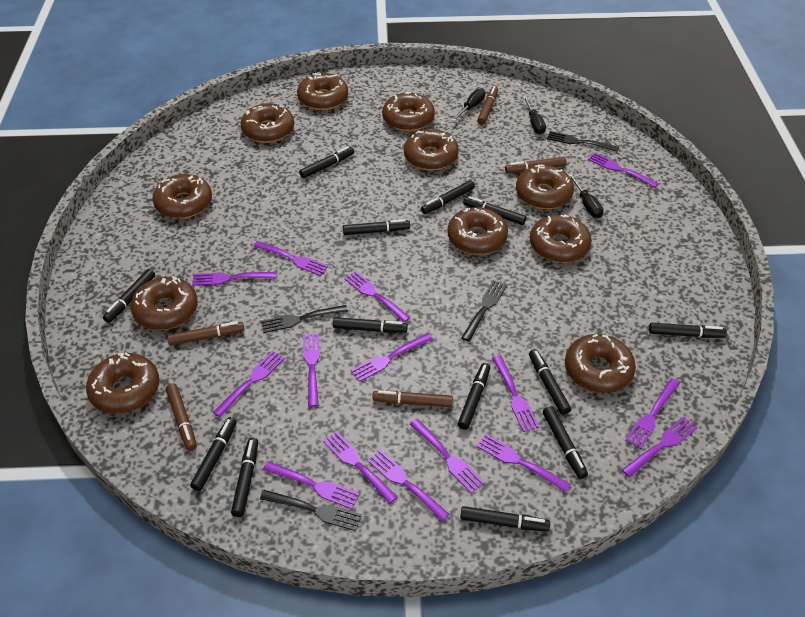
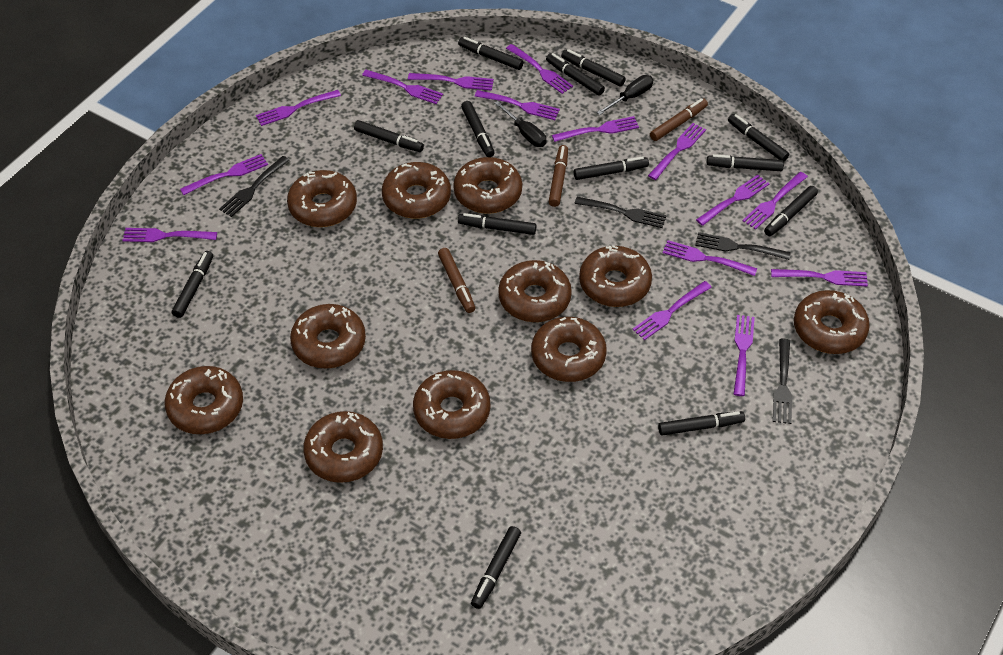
black screwdriver: [452,88,486,121] [523,96,546,134] [569,174,604,218] = 3 -> [495,101,547,147] [597,75,653,115] = 2
brown marker: [166,383,197,451] [167,321,244,346] [372,390,453,407] [477,86,498,125] [505,157,567,173] = 5 -> [438,248,475,313] [549,145,568,207] [650,98,708,141] = 3

